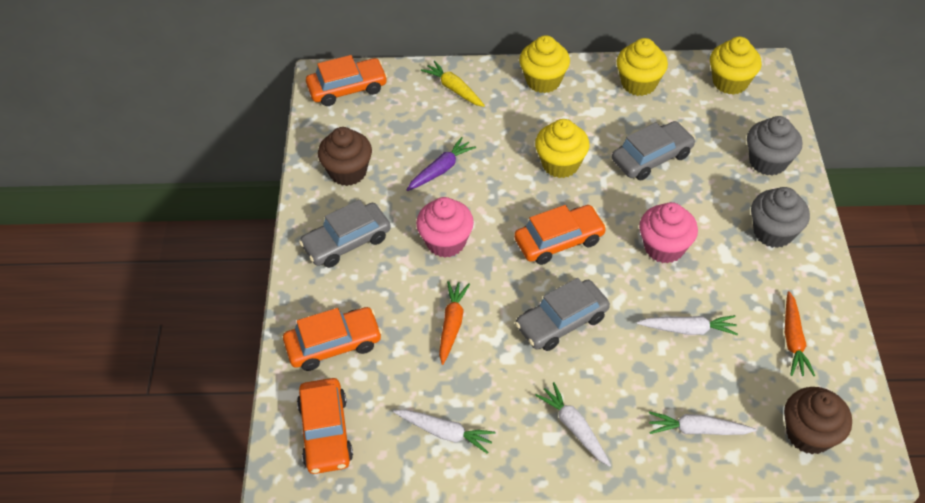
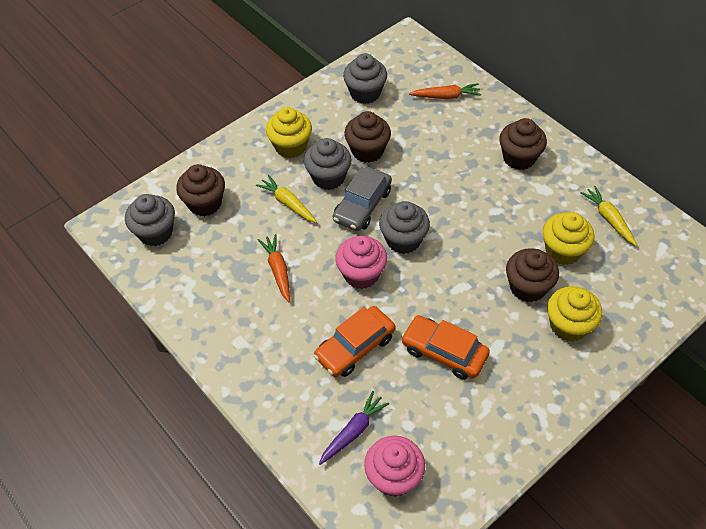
brown cupcake: [318,127,372,186] [784,387,852,454] = 2 -> [176,164,225,216] [344,111,391,163] [499,118,547,170] [506,248,559,302] = 4
grey car: [299,200,391,268] [515,278,610,351] [612,121,696,180] = 3 -> [333,167,392,231] = 1
grey cupcake: [747,116,802,176] [751,187,810,248] = 2 -> [125,194,175,246] [304,138,352,190] [343,53,387,104] [379,201,430,254] = 4
orange car: [283,307,382,371] [297,378,353,474] [306,55,388,106] [514,205,607,265] = 4 -> [314,306,395,377] [401,315,490,380] = 2
white carrot: [393,409,496,454] [535,382,611,467] [637,315,738,335] [649,411,756,435] = 4 -> none = 0
yellow carrot: [421,60,485,107] = 1 -> [256,175,317,223] [580,186,637,246] = 2
yellow cupcake: [519,35,570,93] [535,119,589,178] [616,38,668,96] [710,37,762,95] = 4 -> [266,107,312,158] [543,212,595,265] [547,286,602,342] = 3

